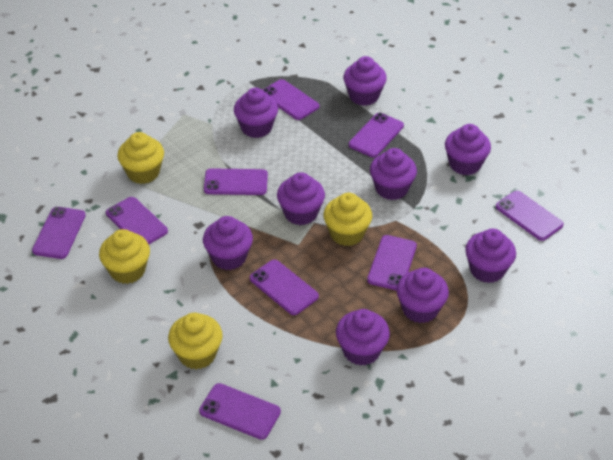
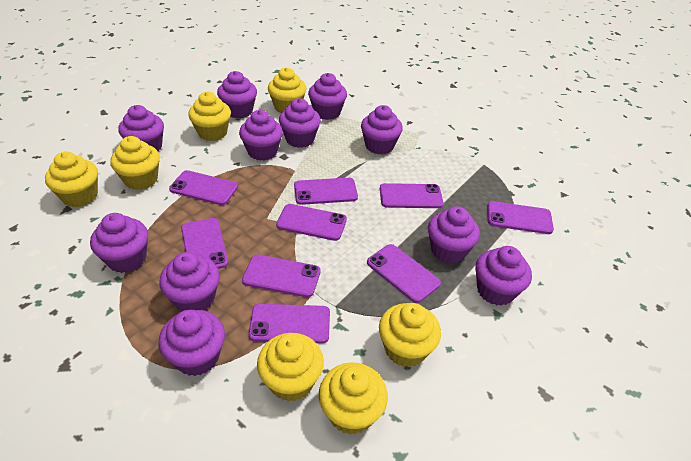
purple cupcake: [203,216,253,270] [234,88,278,138] [277,172,325,225] [336,309,390,366] [343,56,387,106] [370,148,417,200] [396,268,449,323] [445,124,491,175] [465,229,516,283] = 9 -> [90,213,148,273] [118,105,164,151] [158,310,225,376] [159,252,220,312] [217,71,257,119] [239,110,283,161] [279,98,321,148] [308,73,347,120] [361,105,403,154] [428,206,480,264] [475,246,532,306] = 11
yellow cupcake: [99,229,150,284] [117,132,164,184] [168,313,223,369] [323,193,372,246] = 4 -> [45,151,98,207] [110,136,160,190] [188,92,231,141] [257,333,324,402] [268,67,306,113] [319,362,388,435] [379,303,441,367] = 7

